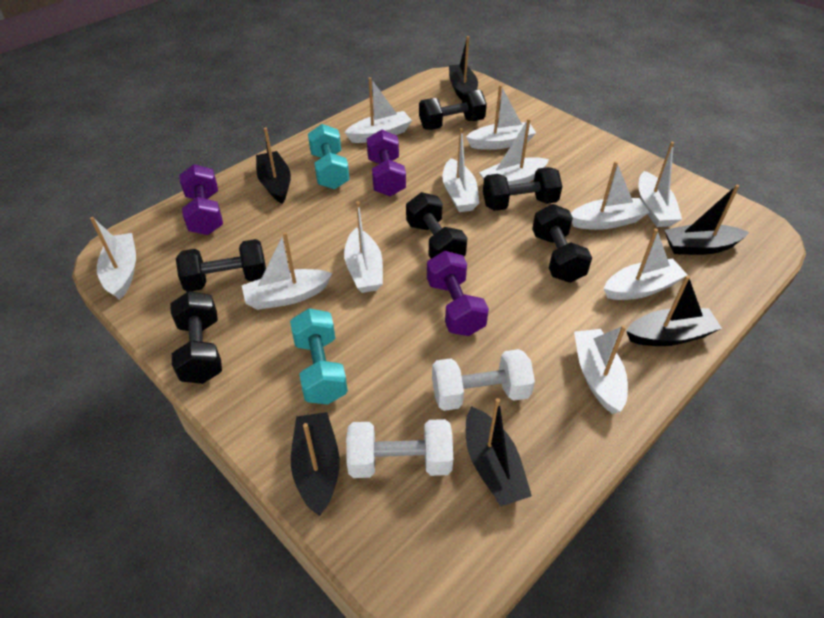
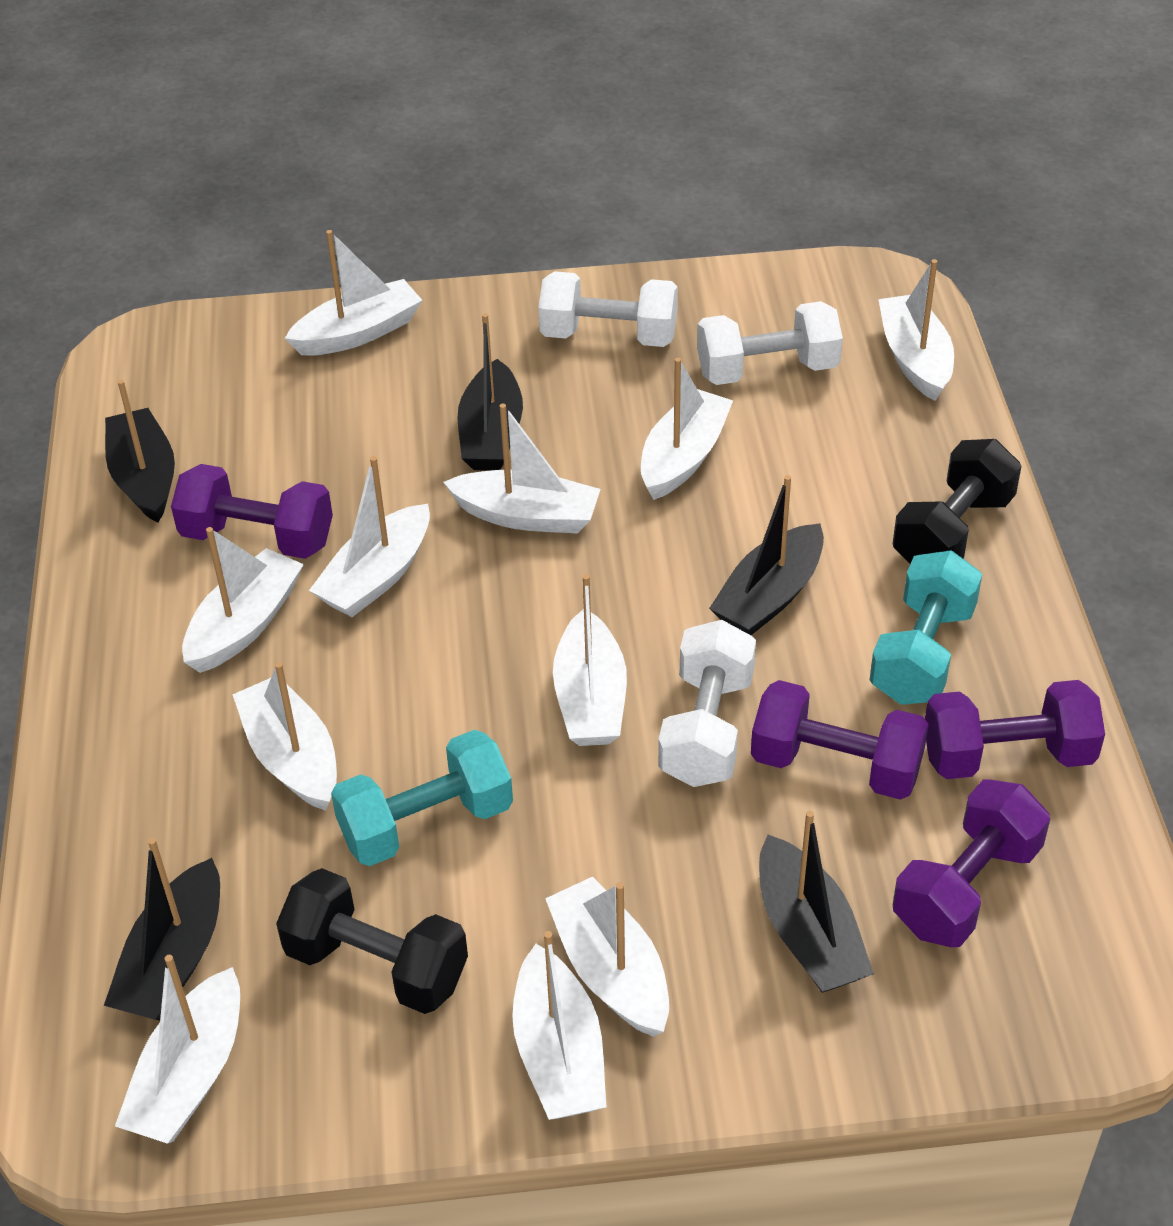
black boat: [256,128,291,204] [291,412,340,516] [449,36,478,100] [466,398,532,507] [626,275,722,346] [664,185,749,255] = 6 -> [104,838,220,1020] [105,380,175,523] [458,313,523,471] [709,475,824,635] [759,811,874,993] = 5
black dumbbell: [171,291,222,384] [176,239,266,292] [406,192,467,259] [419,90,487,130] [483,167,562,211] [532,204,592,283] = 6 -> [276,868,468,1014] [893,439,1022,564] = 2
purple dumbbell: [179,164,223,235] [367,130,406,196] [427,251,489,336] = 3 -> [171,464,333,559] [751,680,929,800] [893,780,1050,947] [925,680,1105,779] = 4
white dumbbell: [346,419,453,478] [432,349,535,411] = 2 -> [538,271,678,347] [658,620,756,787] [697,301,843,385] = 3

